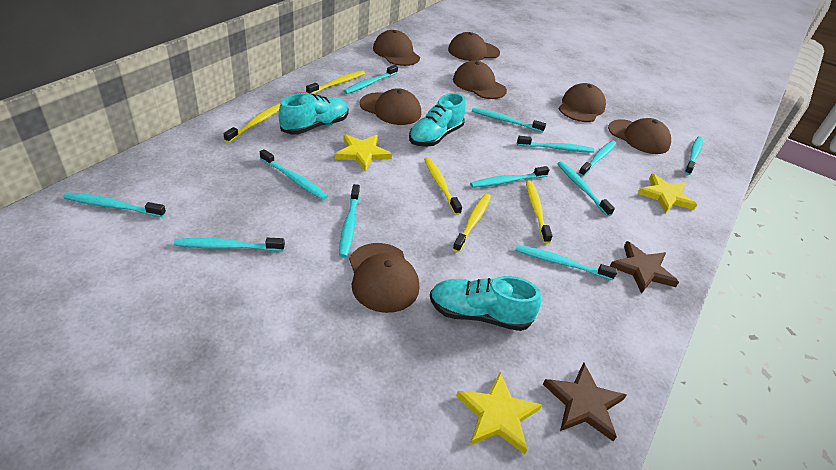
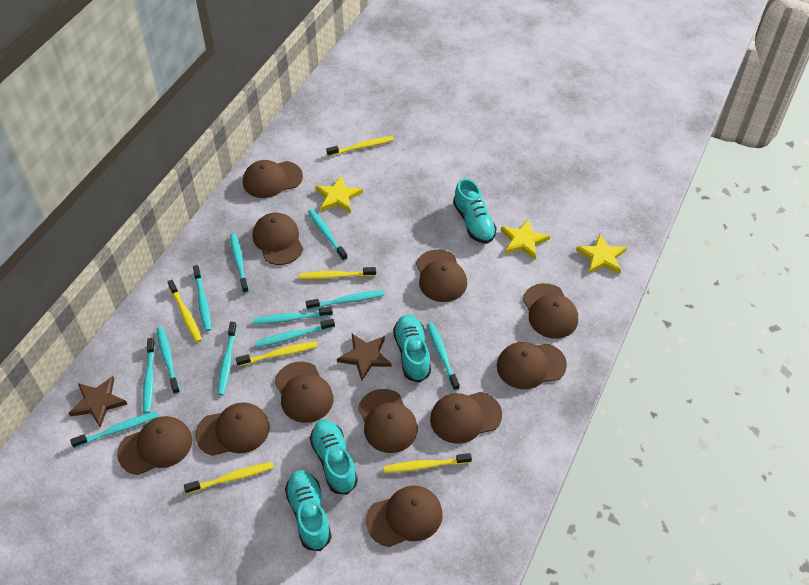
brown cap: [349,243,419,313] [360,88,421,125] [373,30,420,66] [448,32,500,61] [453,61,507,99] [559,83,606,122] [608,118,671,154] = 7 -> [117,416,192,475] [195,402,270,456] [243,160,303,198] [253,213,303,265] [275,362,334,423] [358,389,418,453] [366,486,443,547] [416,249,467,302] [430,392,502,444] [497,342,567,389] [523,283,578,339] = 11
turquoise shoe: [278,93,349,135] [409,93,466,147] [430,276,541,331] = 3 -> [285,470,332,551] [310,420,358,495] [393,315,431,383] [453,178,497,244] = 4
turquoise toothbrush: [63,192,166,217] [174,238,285,251] [260,149,328,200] [339,184,360,258] [344,65,398,94] [470,166,550,188] [472,108,546,132] [515,245,617,280] [517,136,594,153] [557,161,615,216] [578,140,616,176] [685,137,703,175] = 12 -> [70,411,159,448] [143,338,155,413] [157,327,180,394] [193,265,211,331] [217,322,237,395] [230,233,249,293] [253,307,333,324] [255,319,335,347] [306,290,384,310] [308,209,348,261] [427,323,460,391] = 11
yellow toothbrush: [223,103,281,143] [306,71,365,94] [424,157,462,215] [453,194,491,252] [526,181,553,244] = 5 -> [168,280,202,342] [184,462,274,494] [236,341,318,366] [299,267,376,280] [326,136,394,157] [383,453,472,473] = 6

